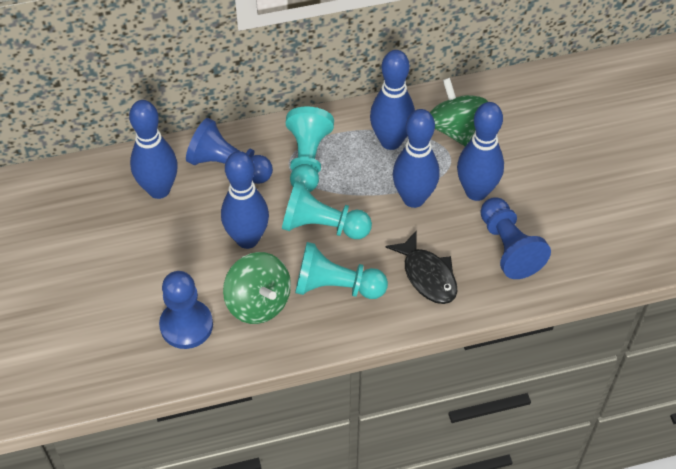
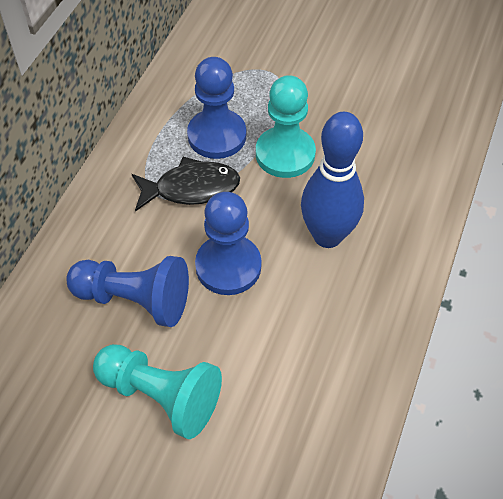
blue bowling pin: [129,100,178,199] [221,151,269,249] [370,50,415,150] [393,109,440,208] [457,102,504,201] = 5 -> [301,112,364,248] = 1
green spinning top: [223,252,291,324] [430,78,488,146] = 2 -> none = 0
turquoise pawn: [282,180,372,239] [286,106,334,192] [295,242,388,299] = 3 -> [93,344,222,439] [256,75,316,178] = 2

